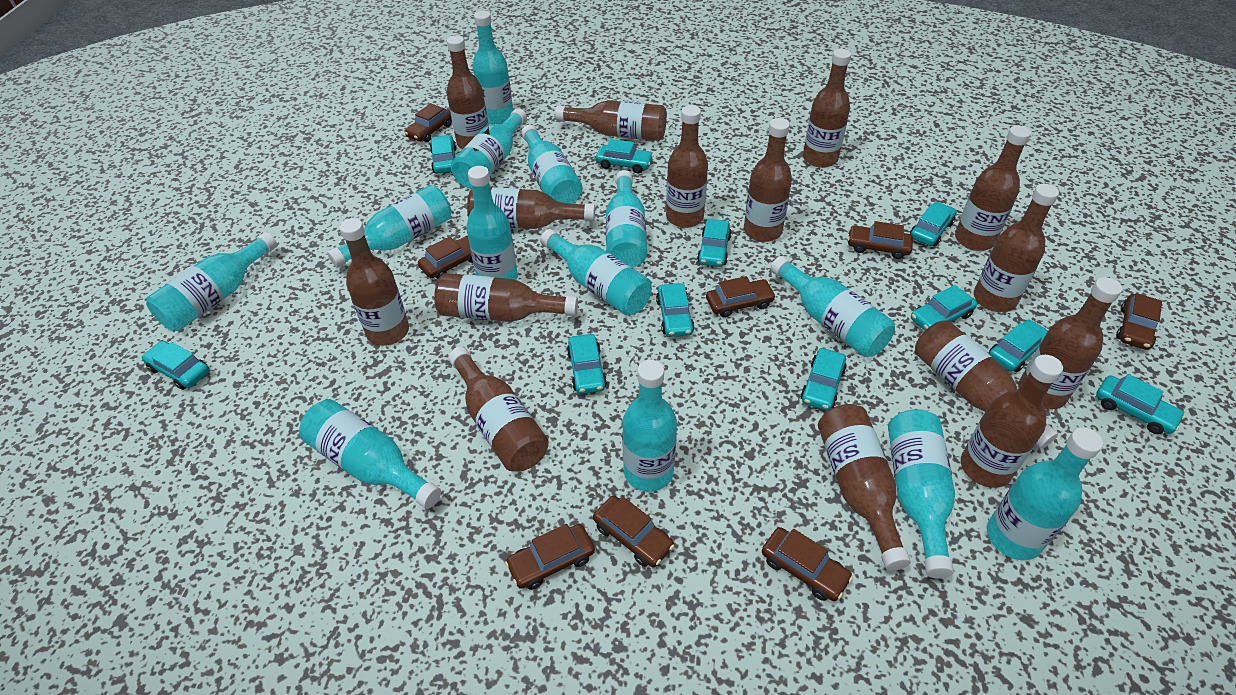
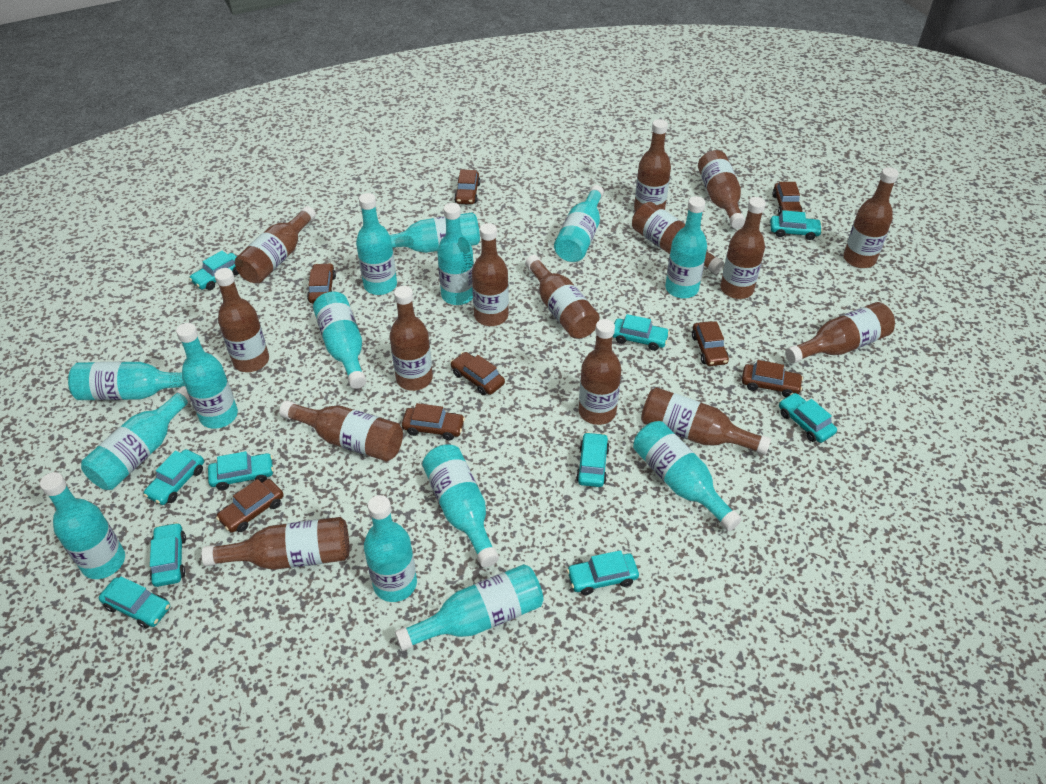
turquoise bottle: [146,232,277,331] [299,399,441,509] [327,185,451,268] [451,108,527,189] [466,166,518,280] [473,11,513,124] [521,125,582,204] [540,229,652,316] [606,170,647,268] [622,360,677,492] [770,256,895,357] [888,409,955,579] [987,428,1103,560] = 13 -> [40,472,125,579] [68,362,185,400] [81,386,191,490] [176,323,238,429] [313,292,366,389] [356,193,397,295] [364,495,417,602] [390,213,480,253] [395,564,544,651] [422,445,499,567] [437,203,474,305] [554,185,604,262] [633,421,742,531] [665,196,707,298] = 14
turquoise car: [142,341,210,390] [430,135,457,174] [567,334,607,394] [596,139,654,173] [656,283,694,337] [697,219,732,267] [800,348,847,411] [910,202,957,246] [911,285,977,331] [989,319,1048,372] [1096,374,1185,434] = 11 -> [99,576,170,629] [144,449,204,505] [150,522,186,587] [189,251,239,290] [208,451,274,490] [567,550,639,595] [576,432,609,487] [613,314,670,351] [770,210,822,240] [779,393,837,443] = 10

